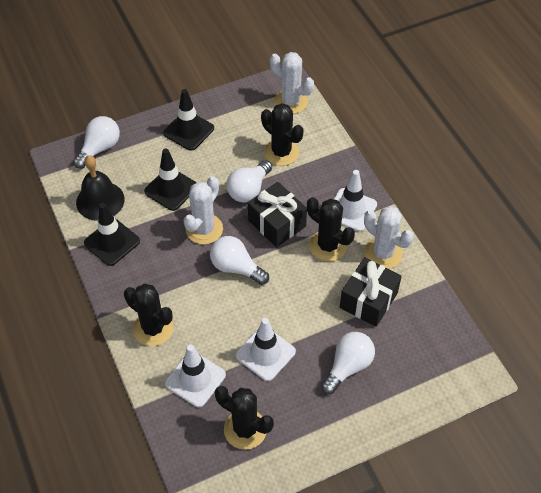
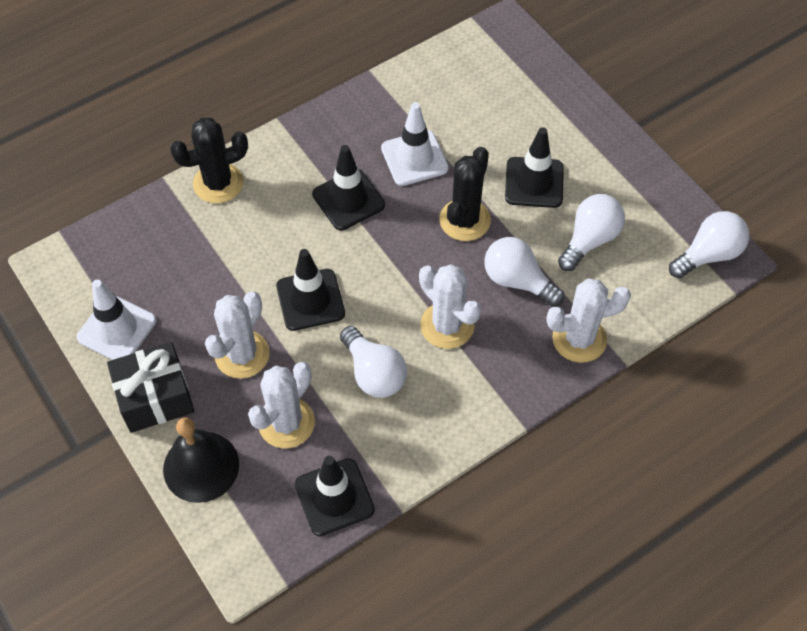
black cactus: [124,284,173,346] [215,386,274,450] [261,103,304,166] [307,197,355,261] = 4 -> [170,118,248,203] [439,147,491,241] = 2
black gift: [248,182,307,247] [340,257,402,327] = 2 -> [107,342,194,433] = 1
black traffic cone: [84,203,140,266] [144,148,197,211] [163,89,214,151] = 3 -> [276,249,345,331] [295,456,375,536] [312,145,385,230] [505,127,564,208] = 4
white cactus: [183,176,223,244] [270,52,314,114] [364,206,414,269] = 3 -> [205,291,270,379] [248,362,315,448] [419,264,481,349] [547,279,631,363] = 4
white traffic cone: [165,344,226,407] [236,318,296,381] [334,170,377,232] = 3 -> [77,280,156,360] [381,102,449,186] = 2

